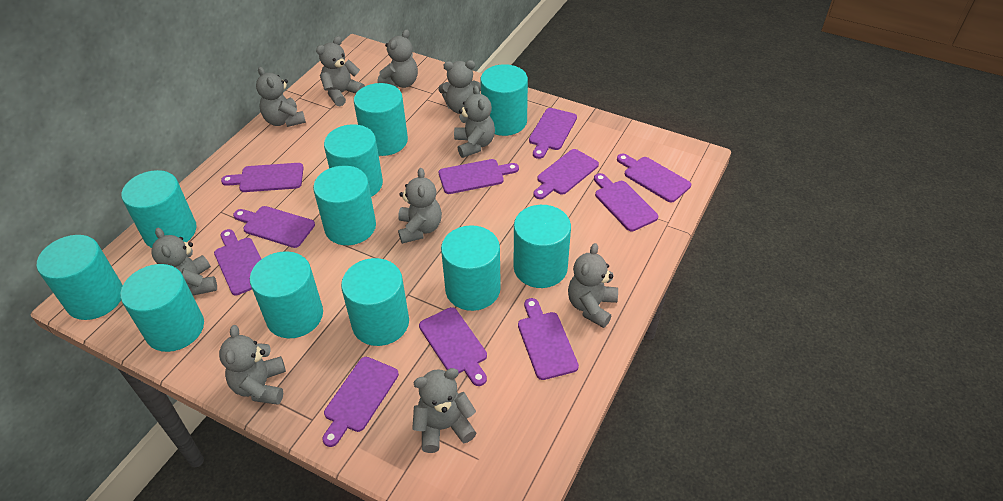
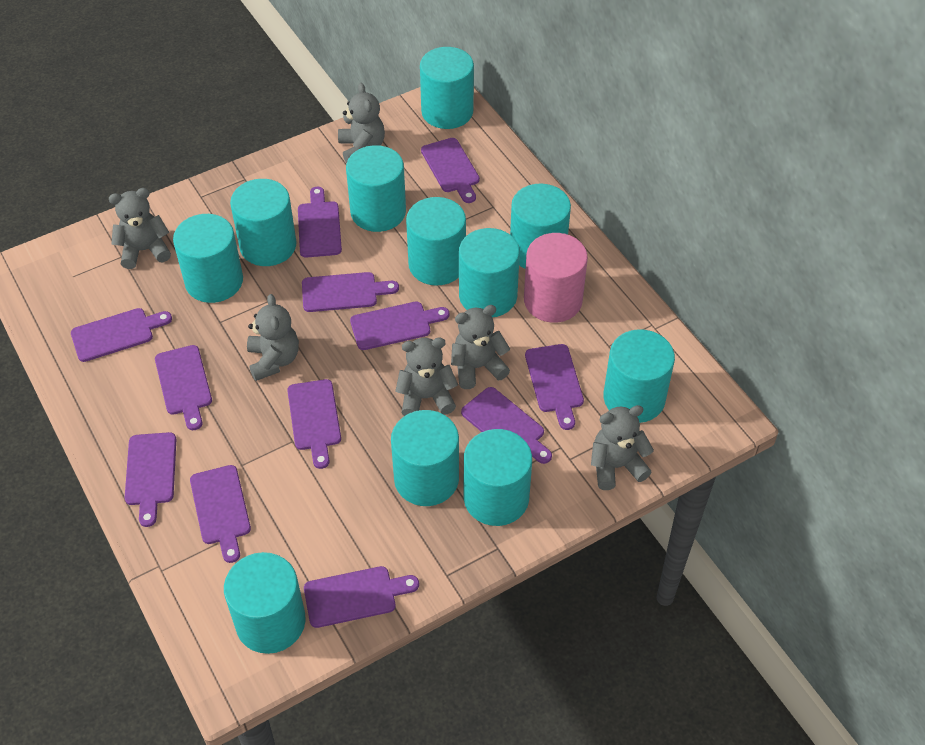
grey teddy bear: [151,228,217,295] [219,325,286,405] [256,67,306,127] [316,36,365,107] [377,29,418,88] [398,168,442,244] [412,368,476,453] [438,60,481,114] [454,85,495,158] [568,243,618,328] = 10 -> [109,188,171,269] [247,294,299,381] [338,83,385,163] [395,338,458,416] [451,305,510,389] [591,405,654,490] = 6
pink cylinder: none = 0 -> [524,233,588,323] = 1
purple cutting board: [214,229,261,295] [221,163,304,192] [233,206,315,248] [322,357,399,447] [419,307,487,386] [439,159,519,194] [518,298,579,380] [529,108,577,159] [534,149,599,199] [594,173,658,232] [617,154,691,203] = 11 -> [71,308,172,362] [125,432,176,527] [155,345,212,430] [190,465,251,563] [287,379,341,469] [298,187,342,258] [302,272,399,312] [304,566,419,628] [350,302,449,350] [421,138,480,203] [461,387,552,464] [525,344,584,430] = 12

